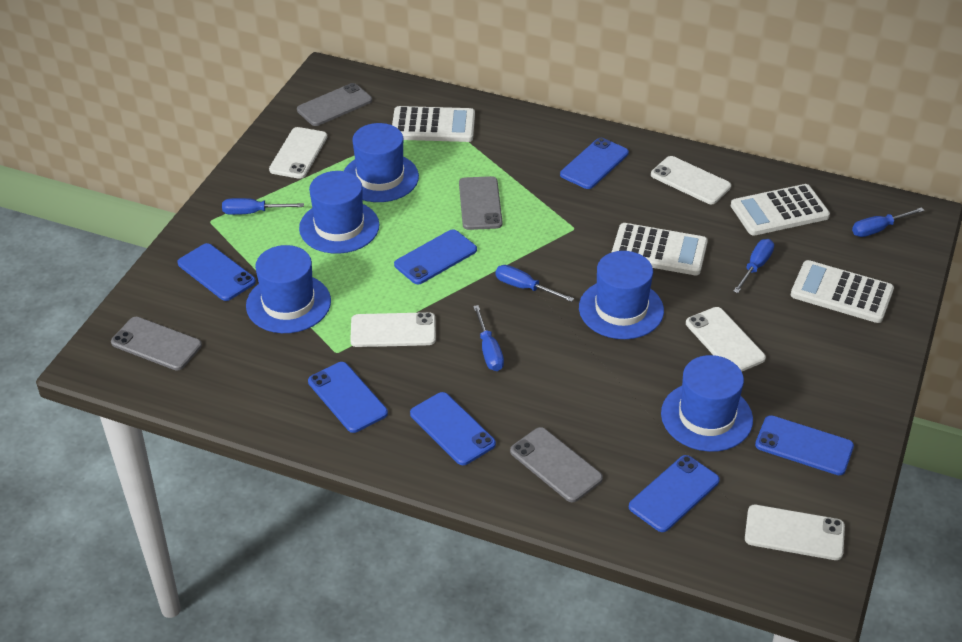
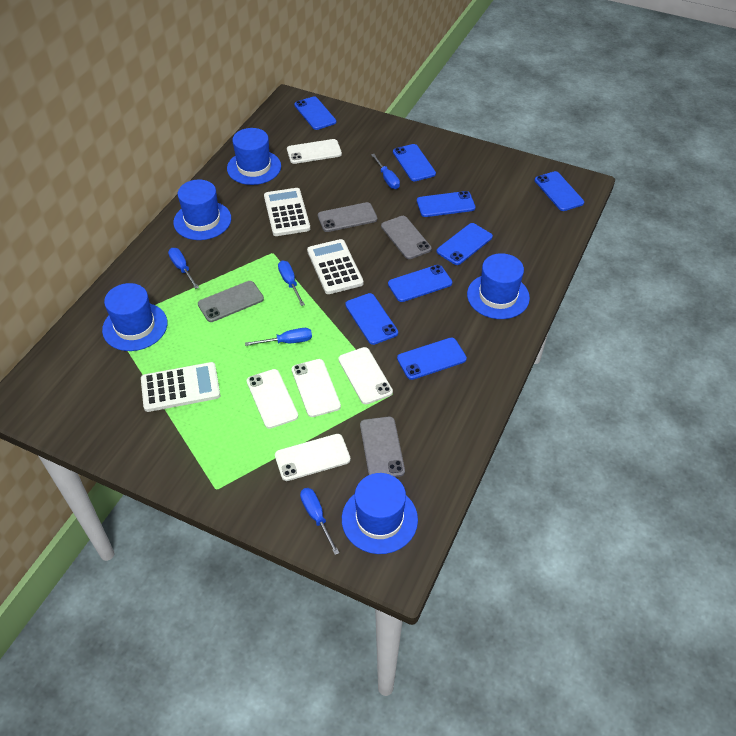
blue phone: [177,243,256,301] [308,362,388,433] [394,229,477,284] [410,392,496,465] [560,138,629,189] [629,455,720,532] [755,415,854,475] = 7 -> [294,96,336,130] [345,293,398,345] [388,265,452,302] [393,144,436,181] [397,338,467,380] [417,191,475,217] [437,223,493,265] [535,171,584,211] = 8
white calculator: [392,106,475,142] [611,223,708,275] [731,184,830,236] [791,260,894,323] = 4 -> [141,362,220,412] [264,188,310,236] [307,239,364,294] = 3

